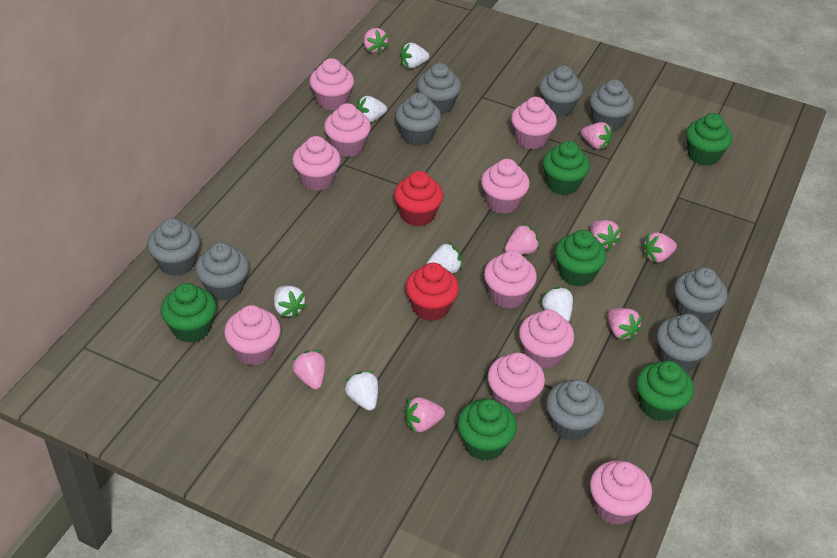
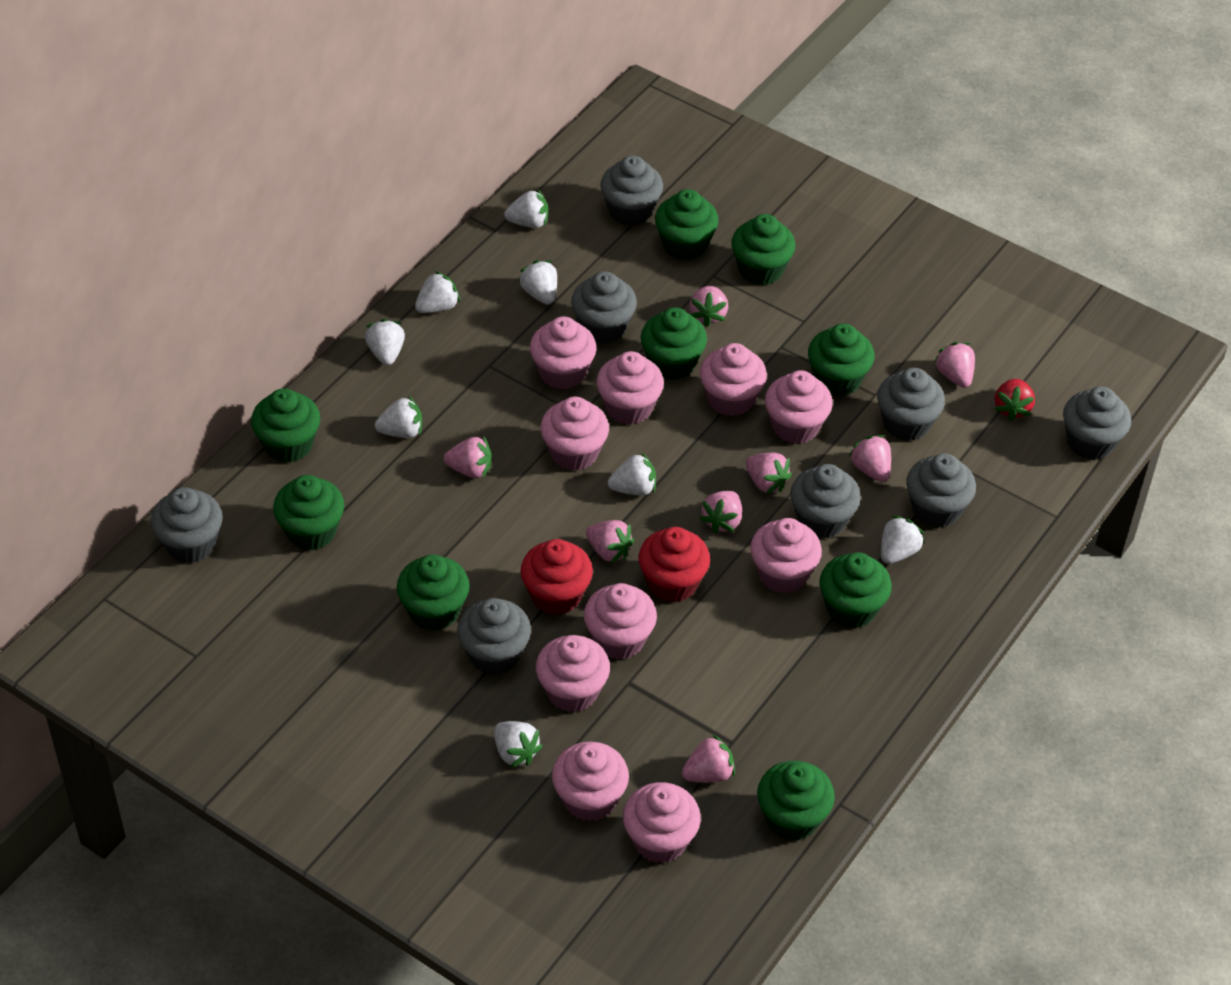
green cupcake: [161,283,216,343] [457,399,517,461] [542,141,590,195] [555,230,607,287] [636,361,694,421] [686,113,732,166] = 6 -> [251,388,320,463] [273,475,344,550] [397,554,470,631] [641,307,707,380] [655,189,719,260] [731,214,795,285] [757,761,835,841] [808,324,874,397] [819,552,892,628] = 9
grey cupcake: [147,218,200,276] [195,242,249,301] [395,93,441,146] [417,63,461,115] [539,66,583,117] [546,379,604,441] [589,80,634,131] [656,314,712,372] [674,267,728,324] = 9 -> [151,487,223,563] [457,598,531,675] [571,271,637,344] [600,155,663,226] [790,464,861,539] [877,368,945,441] [906,453,976,528] [1063,387,1131,460] = 8
red strawberry: none = 0 -> [994,379,1035,421] = 1
white strawberry: [274,286,307,318] [344,371,378,411] [356,96,387,122] [400,43,429,69] [427,242,462,273] [540,287,573,322] = 6 -> [365,319,405,366] [375,395,422,438] [415,271,460,313] [494,721,543,768] [504,190,549,228] [519,260,557,305] [608,453,656,496] [881,516,925,564] = 8

